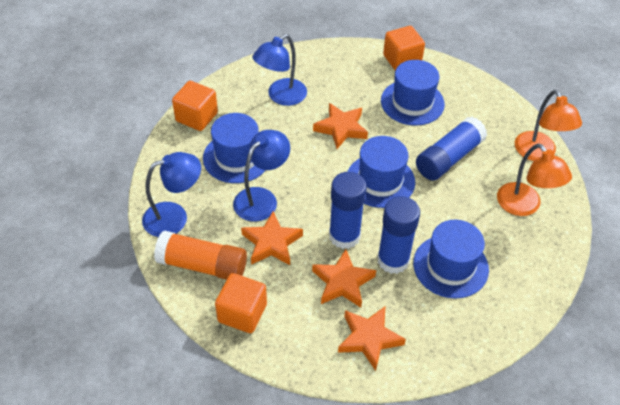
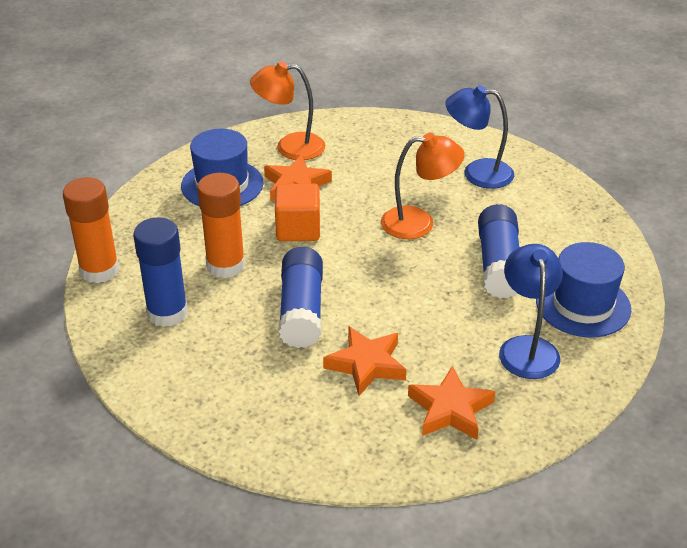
blue hat: [203,113,266,183] [347,136,415,208] [381,60,445,126] [413,220,489,299] = 4 -> [181,129,264,206] [536,242,631,338] = 2
blue lamp: [142,152,201,237] [233,130,290,222] [253,34,307,106] = 3 -> [445,85,514,189] [499,244,563,379] = 2
orange cube: [172,81,218,131] [215,273,267,333] [383,26,425,71] = 3 -> [275,183,320,241] = 1
orange glue stick: [154,231,247,280] = 1 -> [63,177,119,283] [197,173,245,278] = 2
orange star: [241,211,303,265] [312,249,376,308] [313,103,368,149] [338,307,406,371] = 4 -> [264,155,332,201] [323,326,406,396] [408,366,495,440] = 3

